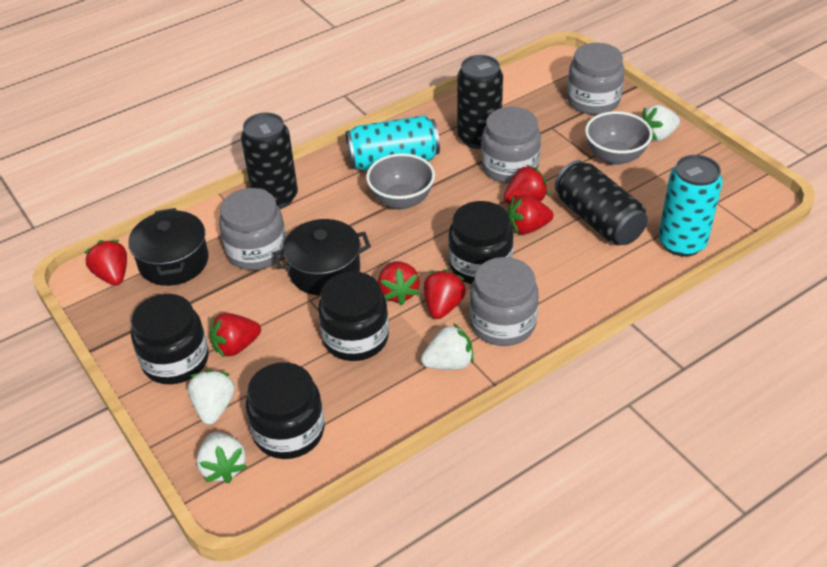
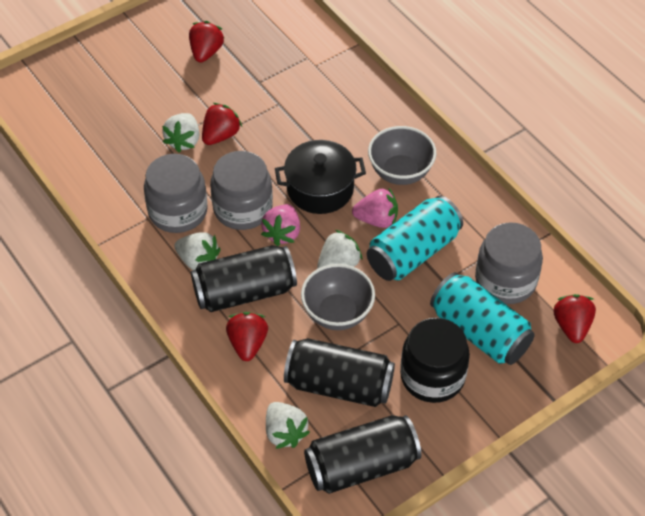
black jar: [131,294,209,384] [246,362,324,459] [318,271,389,361] [448,201,514,284] = 4 -> [400,318,470,403] = 1
black pot: [128,208,209,286] [273,219,371,296] = 2 -> [275,140,366,214] = 1
grey jar: [219,188,286,270] [469,257,539,346] [481,107,541,184] [567,43,625,115] = 4 -> [144,154,208,233] [210,151,273,230] [475,222,543,304] = 3
pink strawberry: none = 0 -> [261,204,300,246] [352,188,398,228] = 2
red strawberry: [84,240,127,286] [210,313,261,358] [378,261,420,305] [424,269,466,319] [504,164,549,204] [507,195,554,235] = 6 -> [189,21,224,63] [202,103,242,145] [226,312,268,361] [554,294,596,343] = 4

